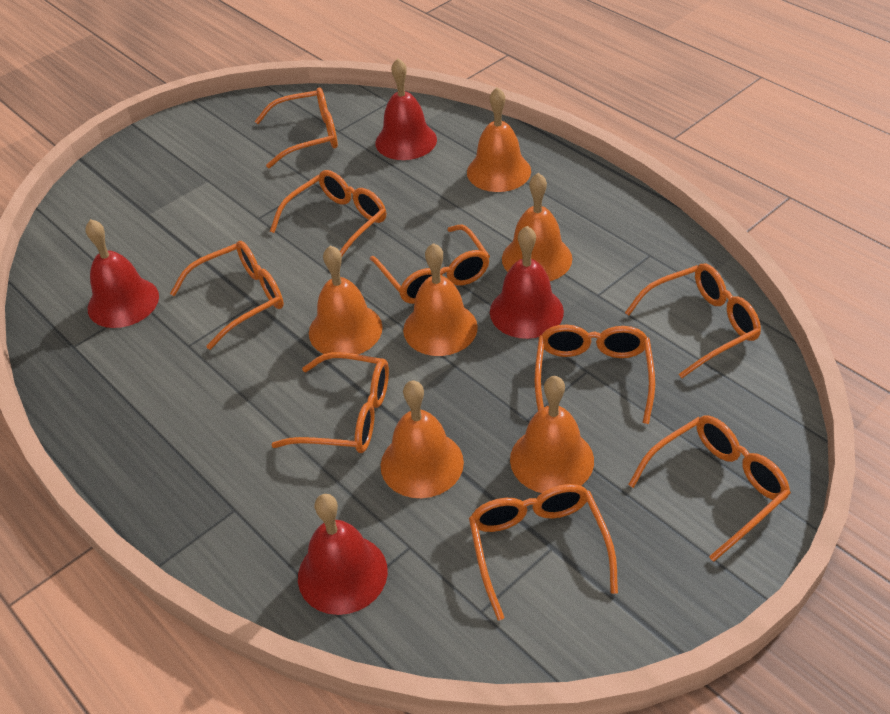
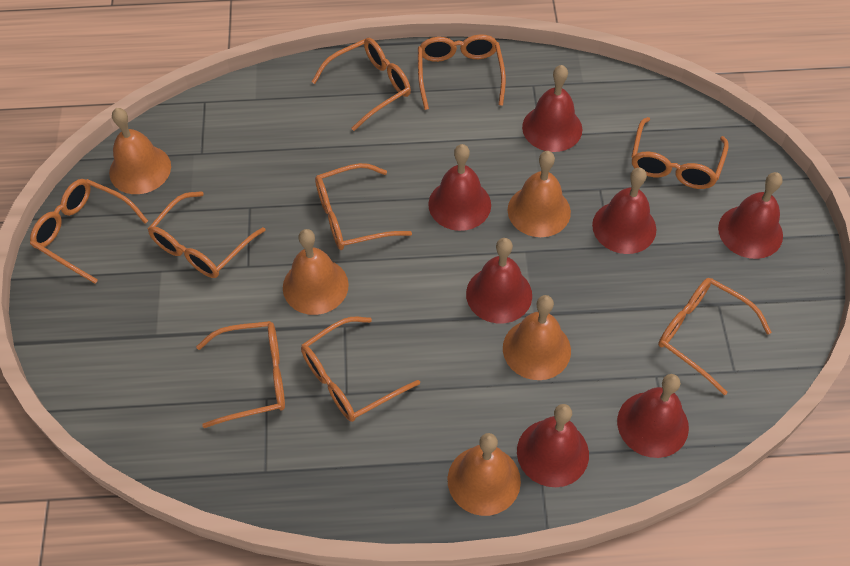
orange bell: [309,245,383,354] [381,380,464,498] [403,243,478,356] [467,87,531,192] [502,173,572,281] [510,376,594,493] = 6 -> [109,108,171,194] [283,229,349,315] [448,433,521,516] [503,295,571,380] [508,151,571,237] = 5
red bell: [86,219,159,328] [298,494,388,615] [375,58,437,160] [490,226,564,339] = 4 -> [428,144,491,231] [466,238,532,323] [517,404,589,487] [522,65,582,152] [592,168,656,254] [617,374,689,458] [718,172,783,259] = 7

